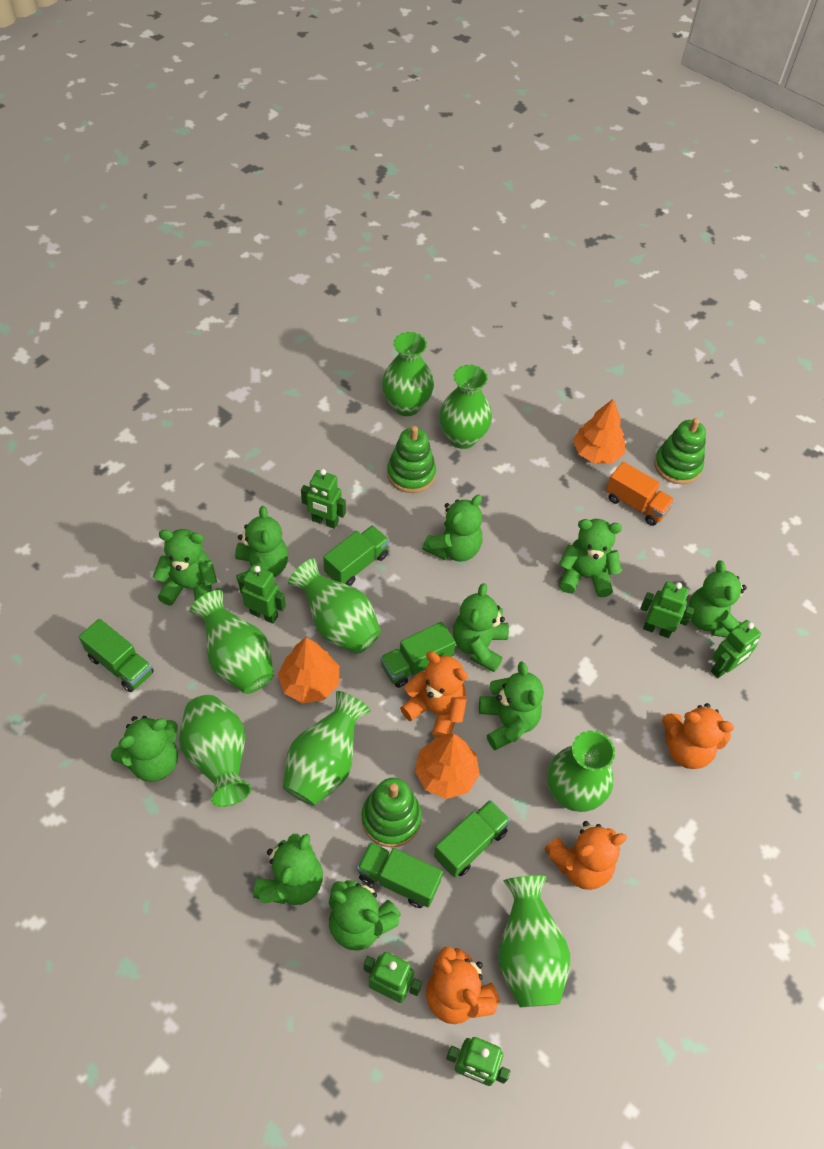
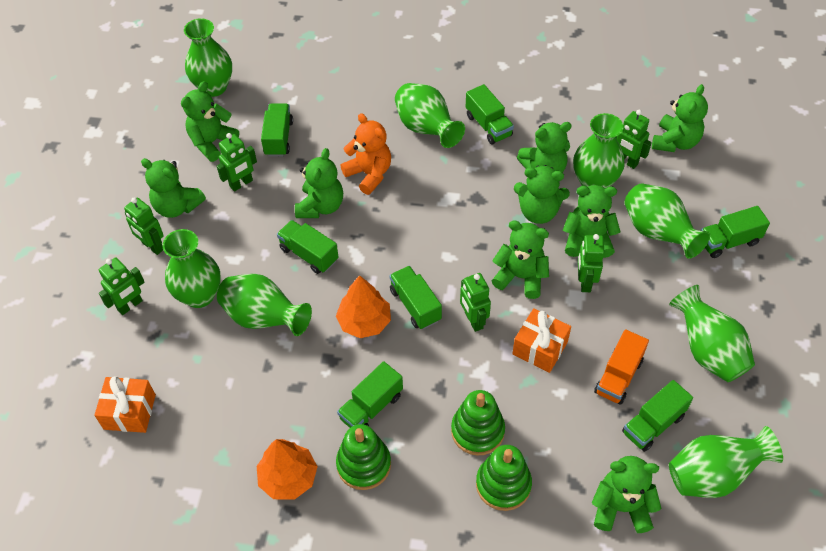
green teddy bear: [111,716,178,782] [153,529,217,605] [235,506,288,584] [253,834,323,905] [329,880,401,951] [422,495,483,562] [453,583,509,672] [479,662,544,750] [559,519,622,597] [688,560,747,637] = 10 -> [141,158,206,218] [181,81,239,162] [295,148,343,218] [492,220,549,299] [514,165,570,224] [517,122,572,173] [563,185,620,258] [592,456,661,533] [652,84,708,152] = 9
green truck: [79,619,154,692] [323,525,389,586] [357,842,443,908] [380,622,456,688] [434,800,510,878] = 5 -> [261,103,293,157] [277,220,339,274] [337,361,403,428] [390,266,442,329] [466,84,514,145] [622,380,693,452] [701,206,770,258] = 7
orange gift: none = 0 -> [94,376,156,433] [512,308,571,373] = 2
orange teddy bear: [400,652,468,738] [426,947,500,1024] [544,821,627,890] [662,703,734,769] = 4 -> [340,113,391,195] = 1
orange tree: [278,637,339,703] [415,734,480,799] [573,399,625,464] = 3 -> [257,439,318,500] [336,275,391,338] = 2

